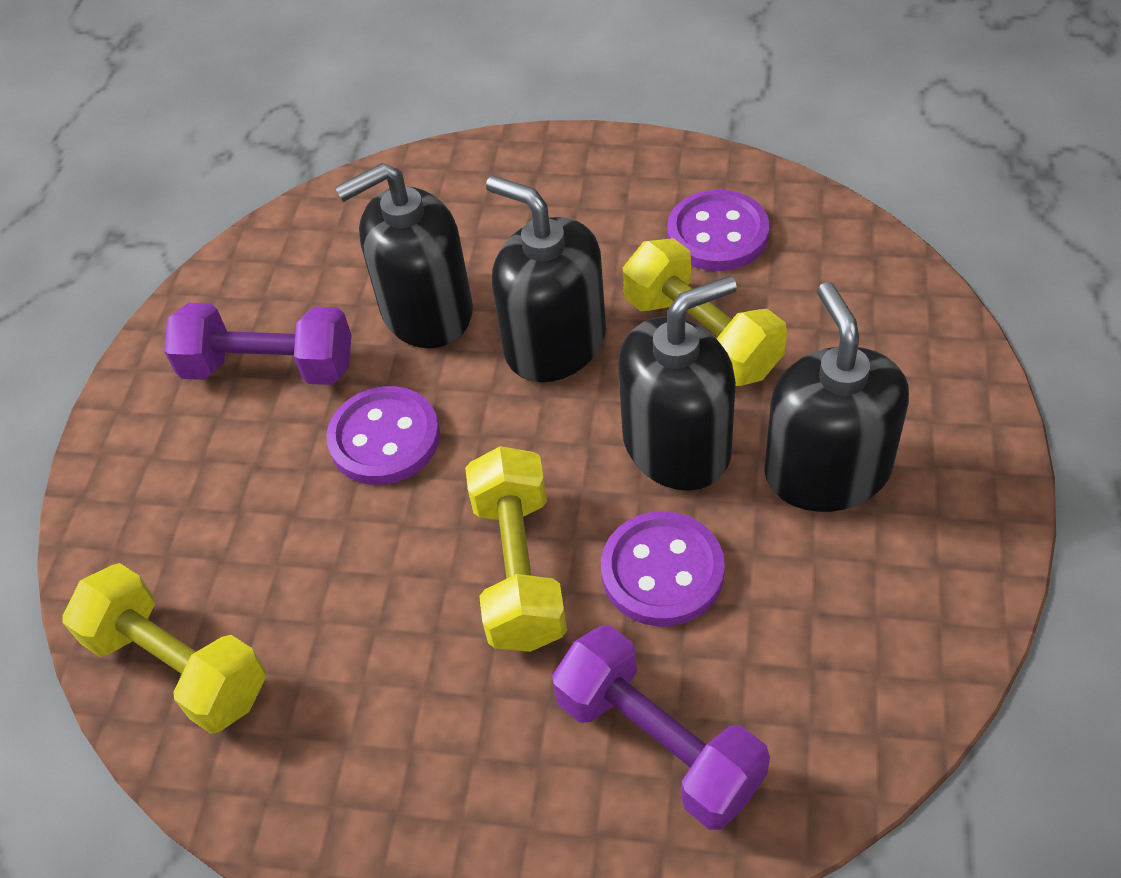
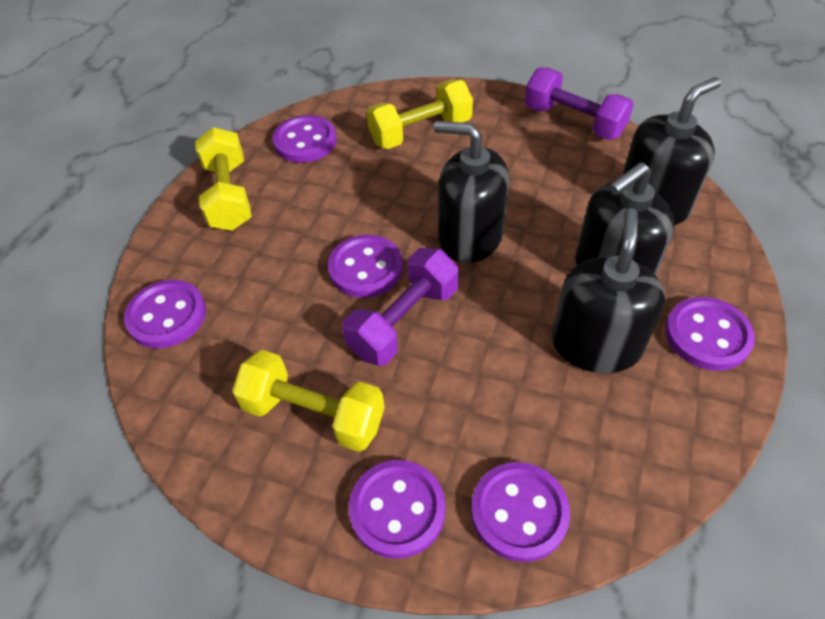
purple button: [326,386,440,485] [601,511,725,627] [667,190,769,271] = 3 -> [124,280,206,348] [272,115,337,163] [328,235,403,298] [349,460,446,559] [471,462,570,562] [665,297,755,371] = 6

